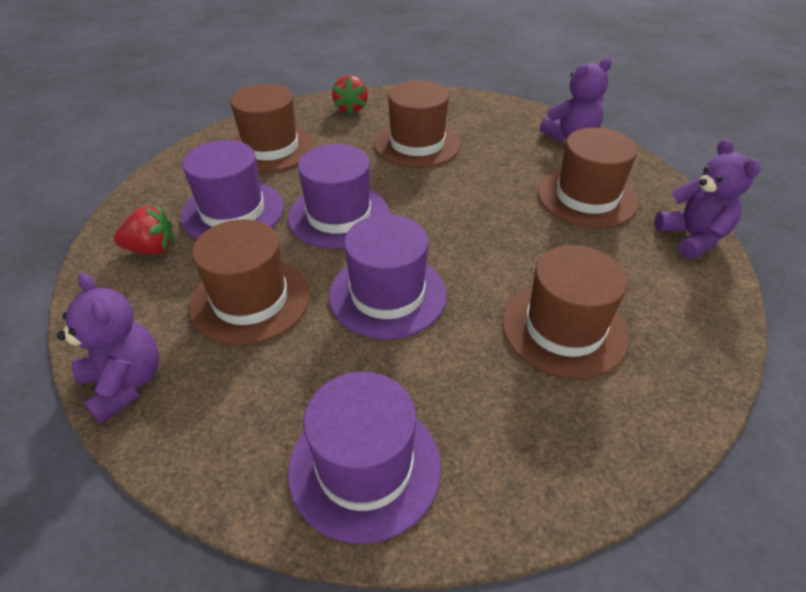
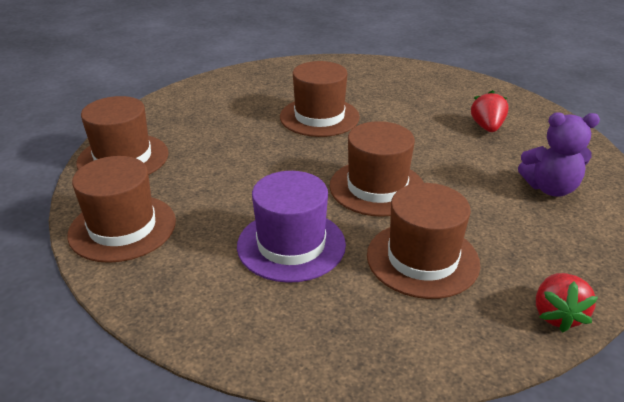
purple hat: [180,140,284,239] [288,144,390,249] [288,372,441,544] [329,215,447,339] = 4 -> [237,171,346,283] = 1
purple teddy bear: [57,273,159,423] [540,58,612,141] [655,139,761,259] = 3 -> [518,112,600,197] = 1

